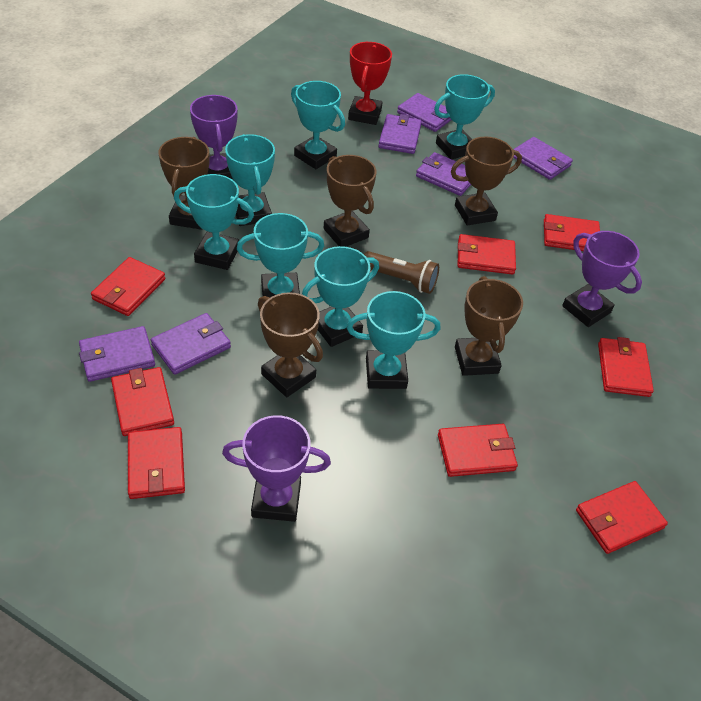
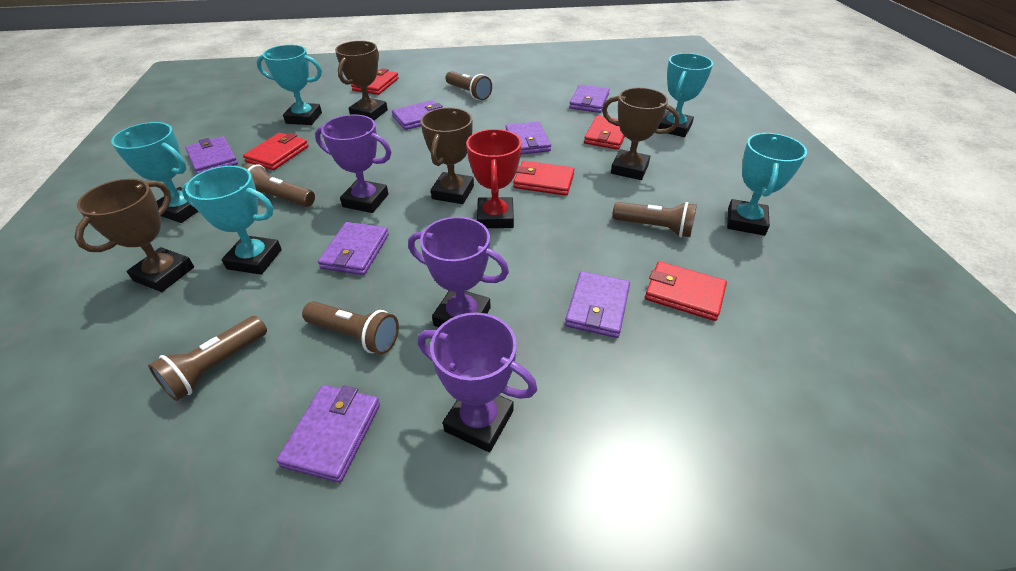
brown flashlight: [364,251,439,294] = 1 -> [148,316,267,401] [243,163,315,207] [302,301,399,355] [445,71,492,100] [612,202,697,237] = 5
brown trophy: [158,137,210,230] [258,292,323,397] [324,155,376,247] [451,136,522,226] [455,276,523,376] = 5 -> [74,179,194,292] [335,41,388,120] [421,108,474,204] [602,88,680,180] = 4
purple wallet: [79,326,155,382] [151,313,231,375] [379,114,422,154] [397,93,451,132] [416,152,471,196] [513,137,573,180] = 6 -> [185,136,238,174] [276,385,380,483] [318,222,389,275] [392,100,443,130] [505,121,551,155] [565,271,630,338] [569,84,610,113] = 7
red wallet: [91,257,165,316] [111,367,174,436] [128,427,185,499] [438,424,518,477] [457,234,516,275] [544,214,600,251] [576,481,668,554] [598,337,654,397] = 8 -> [243,133,308,170] [351,68,399,95] [513,161,575,196] [584,116,625,150] [645,261,727,321] = 5
turquoise trophy: [174,174,254,270] [225,134,275,226] [237,213,324,303] [291,81,345,169] [302,246,379,347] [347,291,440,389] [434,74,495,159] = 7 -> [111,122,199,223] [182,166,282,275] [256,45,322,125] [658,53,713,137] [727,133,807,236] = 5

